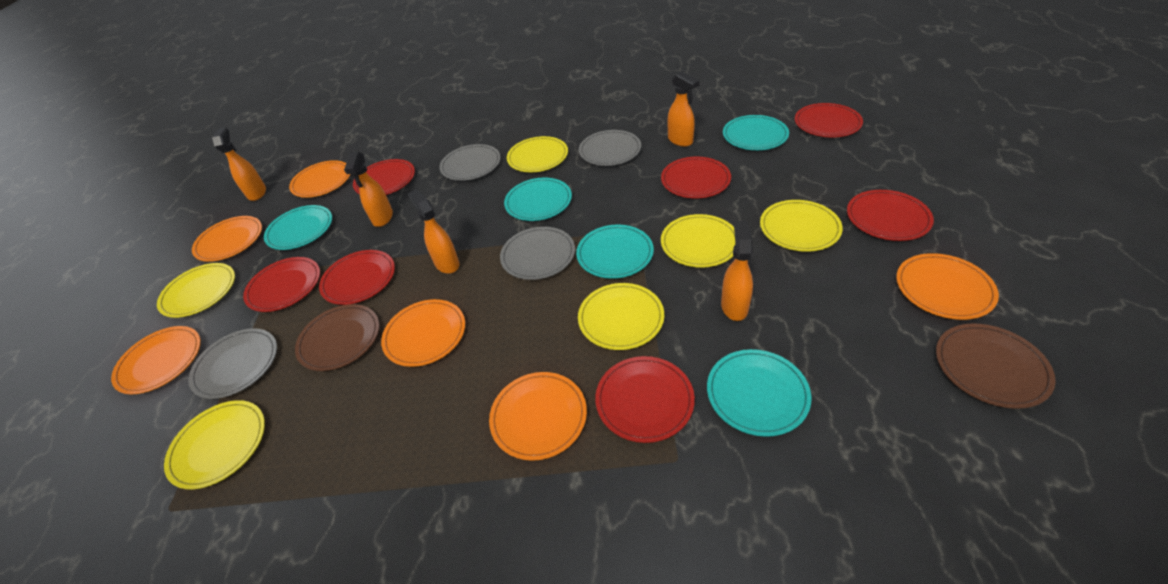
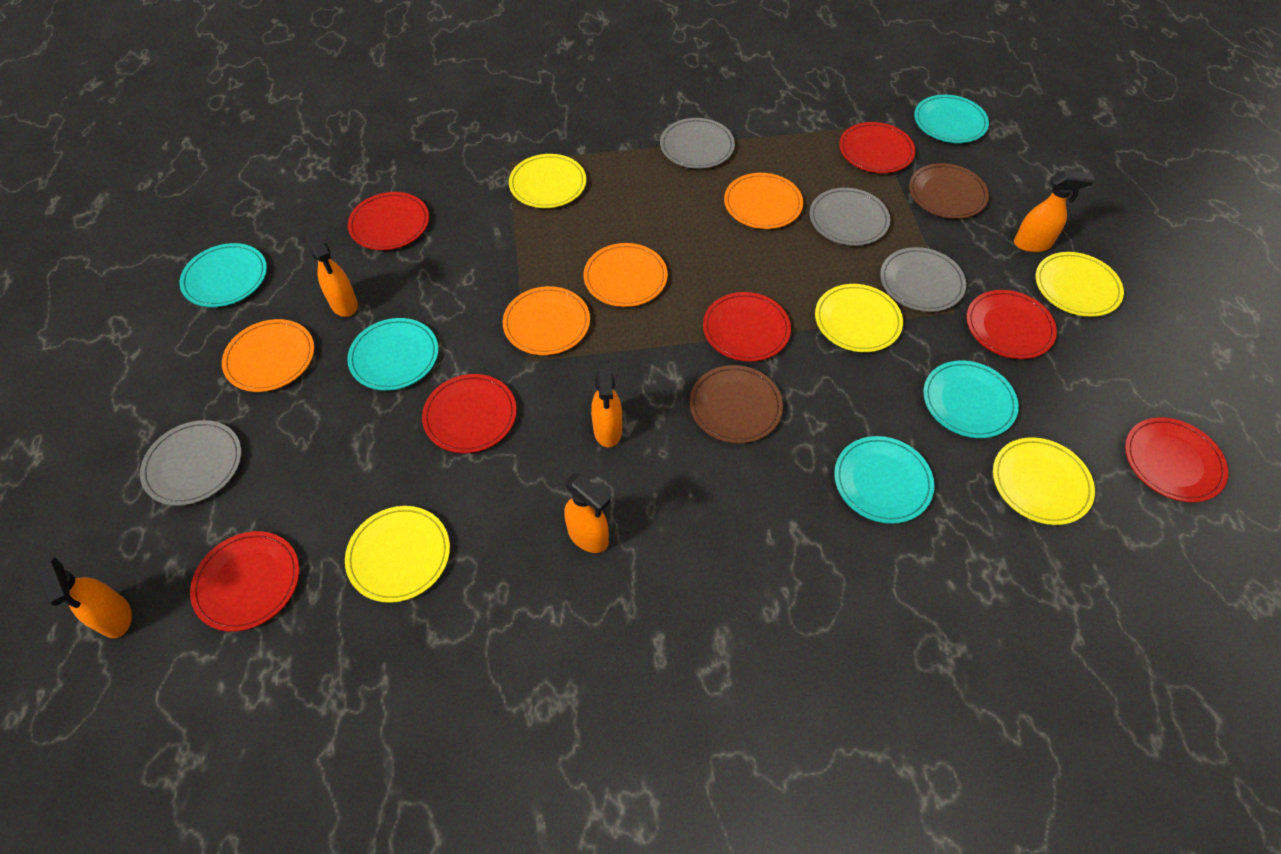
orange plate: [111,326,201,394] [192,216,262,262] [289,160,350,198] [381,299,465,367] [489,372,587,461] [896,253,999,320] = 6 -> [222,319,314,392] [503,286,590,355] [584,243,668,307] [724,173,803,229] = 4
yellow plate: [157,263,235,318] [164,400,265,490] [507,136,568,172] [578,283,664,350] [661,214,736,268] [760,200,843,252] = 6 -> [345,506,450,603] [509,154,586,208] [815,284,903,352] [993,437,1095,525] [1036,252,1124,317] = 5

